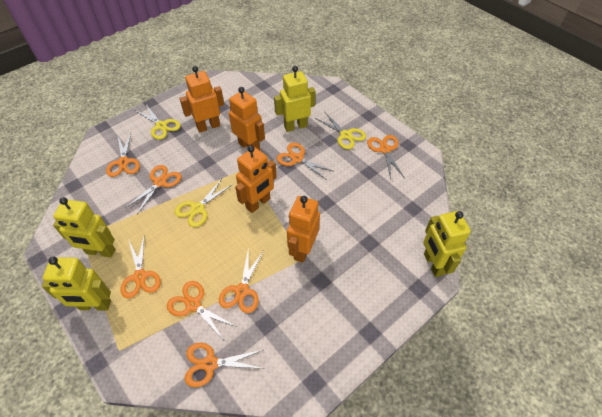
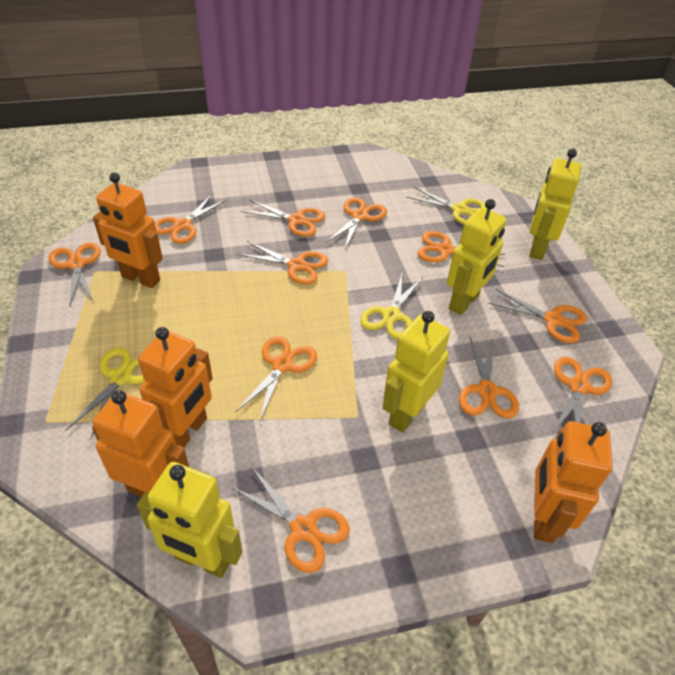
orange scissors: [106,133,140,177] [120,237,161,299] [125,165,181,214] [167,281,237,339] [185,343,265,387] [219,252,263,313] [277,143,335,180] [367,135,404,179] = 8 -> [49,242,101,307] [155,194,227,244] [231,467,350,573] [236,336,317,423] [237,241,328,285] [241,200,325,237] [326,197,387,249] [417,231,505,267] [459,337,519,418] [488,289,587,343] [553,357,612,432] = 11

